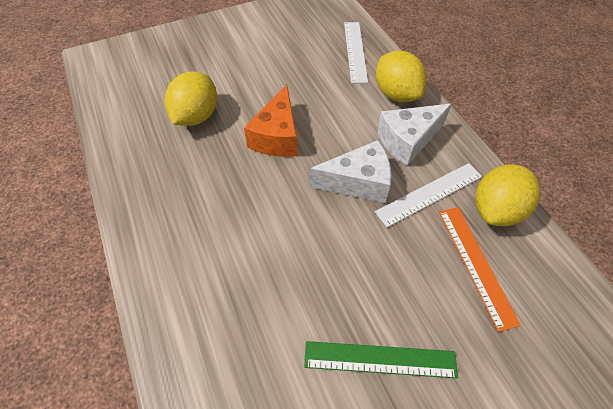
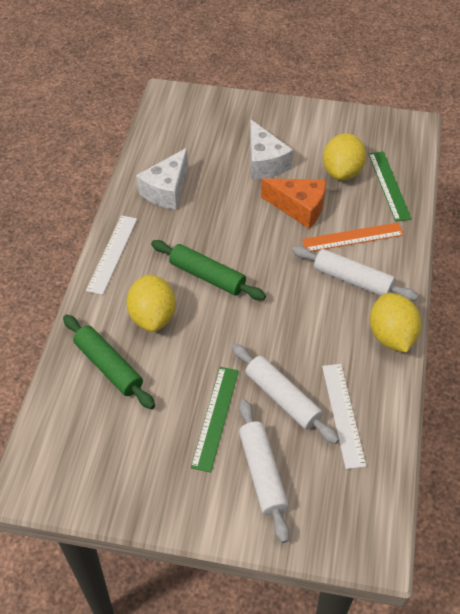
green rolling pin: none = 0 -> [63,315,155,409] [151,240,266,300] = 2
green ruler: [304,341,458,378] = 1 -> [191,367,239,473] [369,151,412,222] = 2
white rolling pin: none = 0 -> [232,344,339,444] [239,400,290,543] [292,246,418,301] = 3

